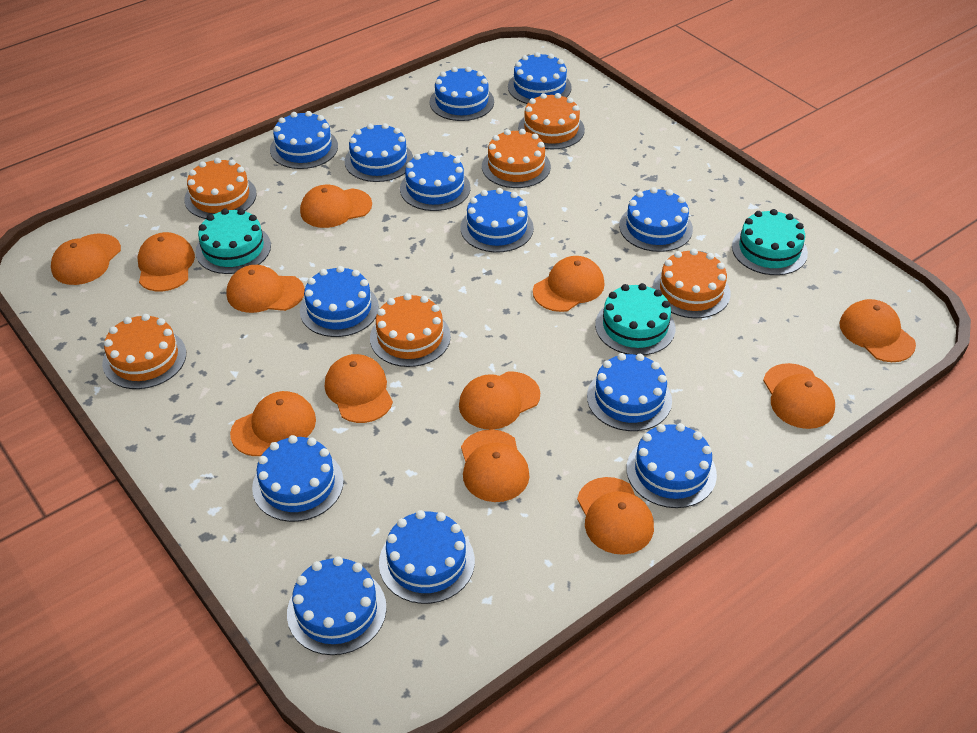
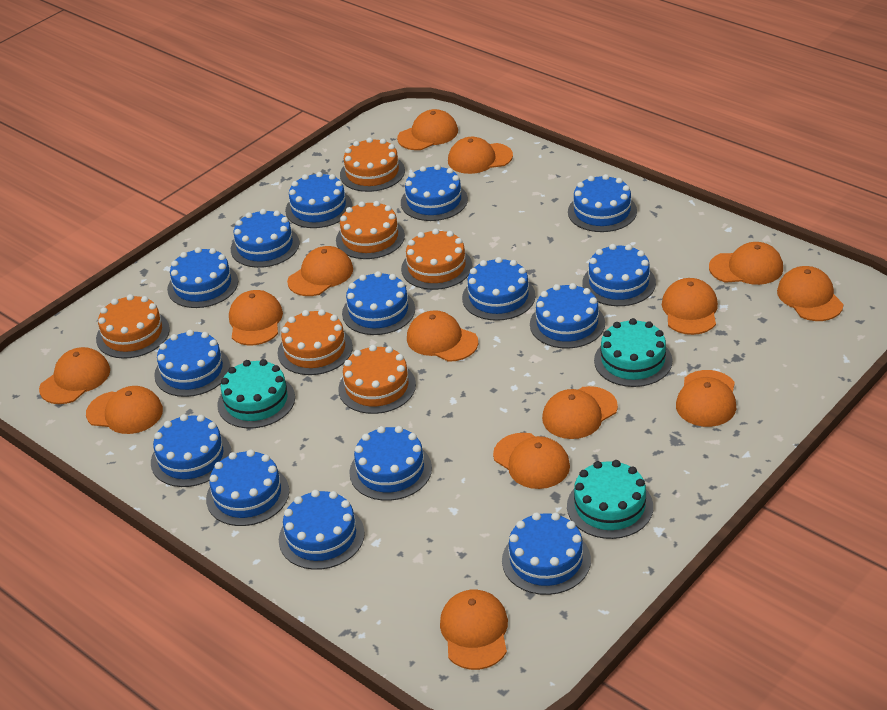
blue cake: [252,435,344,522] [270,111,338,169] [287,556,387,655] [300,266,379,337] [345,123,413,182] [379,510,475,604] [400,150,470,211] [430,67,494,121] [461,188,534,252] [508,52,572,104] [587,353,672,431] [619,187,693,252] [626,423,717,508] = 13 -> [151,414,231,487] [154,330,230,397] [167,247,238,308] [206,449,289,526] [231,209,300,268] [279,490,365,570] [285,172,352,228] [342,271,415,335] [349,426,432,501] [401,165,468,221] [462,257,535,321] [502,512,591,595] [530,283,605,349] [568,174,637,232] [582,244,656,306] = 15
orange cap: [51,234,121,285] [137,232,195,292] [226,265,305,313] [230,391,316,456] [300,185,372,228] [325,354,393,423] [459,371,540,429] [461,429,530,502] [533,256,605,312] [577,477,654,555] [763,363,835,429] [839,299,916,362] = 12 -> [39,347,110,404] [86,386,163,434] [229,290,283,345] [287,246,353,296] [397,109,458,150] [407,310,478,362] [440,590,508,670] [448,137,513,174] [493,433,570,489] [542,386,618,439] [662,278,718,335] [676,370,736,427] [709,242,783,285] [777,266,843,321] = 14

